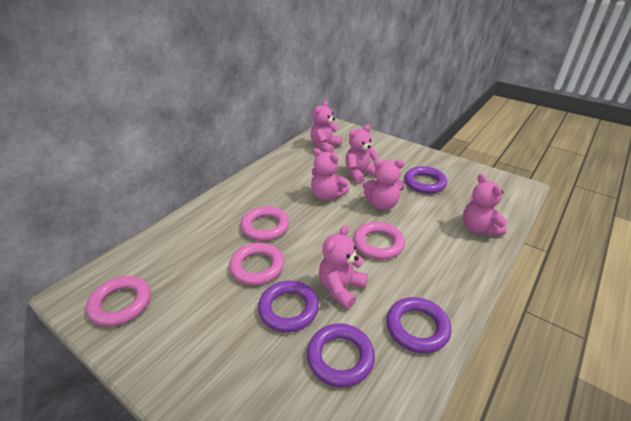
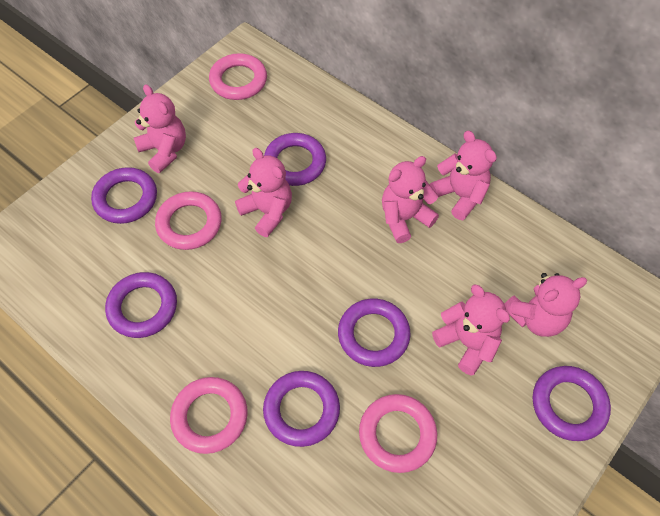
purple ring: [258,281,319,332] [307,324,375,387] [387,297,451,353] [404,166,447,194] = 4 -> [91,167,157,224] [105,272,177,338] [263,371,340,447] [264,133,326,186] [338,299,411,367] [533,366,611,441] = 6

